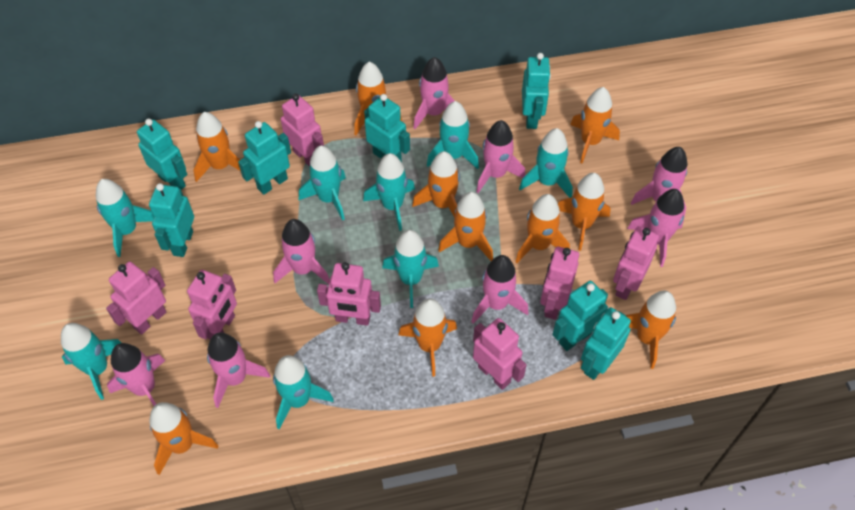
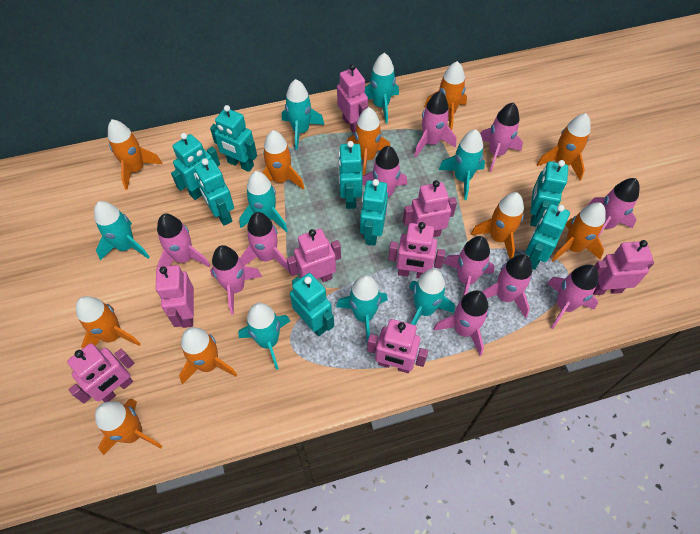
pink robot: [106,262,166,335] [187,270,237,340] [281,94,324,167] [317,262,381,326] [473,318,527,390] [540,246,579,320] [613,226,659,300] = 7 -> [67,343,134,403] [156,265,194,328] [287,229,341,282] [337,64,368,134] [367,319,428,373] [388,222,445,279] [403,180,457,237] [593,240,654,295] = 8
pink rocket: [107,343,165,406] [207,332,270,408] [273,219,330,284] [413,57,455,129] [471,255,528,323] [476,120,525,193] [627,189,684,267] [631,147,688,217] = 8 -> [157,214,211,267] [210,245,262,315] [240,212,289,271] [362,146,407,216] [414,91,457,157] [434,290,489,356] [444,236,495,297] [480,103,523,172] [482,254,532,318] [547,264,598,329] [588,178,640,238] = 11
turquoise robot: [137,119,187,190] [149,183,194,257] [238,121,291,195] [364,94,410,162] [522,53,551,129] [552,281,608,351] [581,307,631,380] = 7 -> [171,133,220,200] [194,158,234,226] [210,105,257,172] [290,273,334,336] [338,141,363,209] [360,179,388,246] [525,204,570,270] [530,160,568,227] = 8

